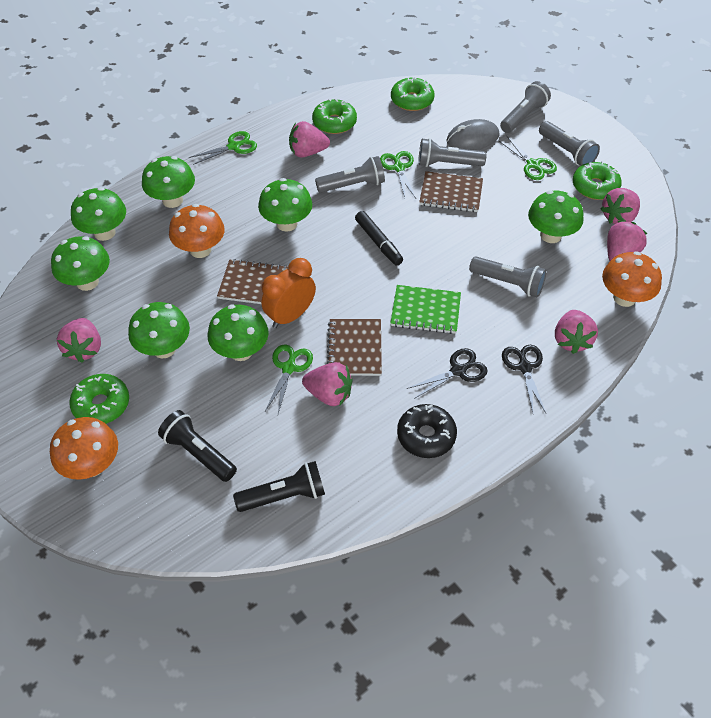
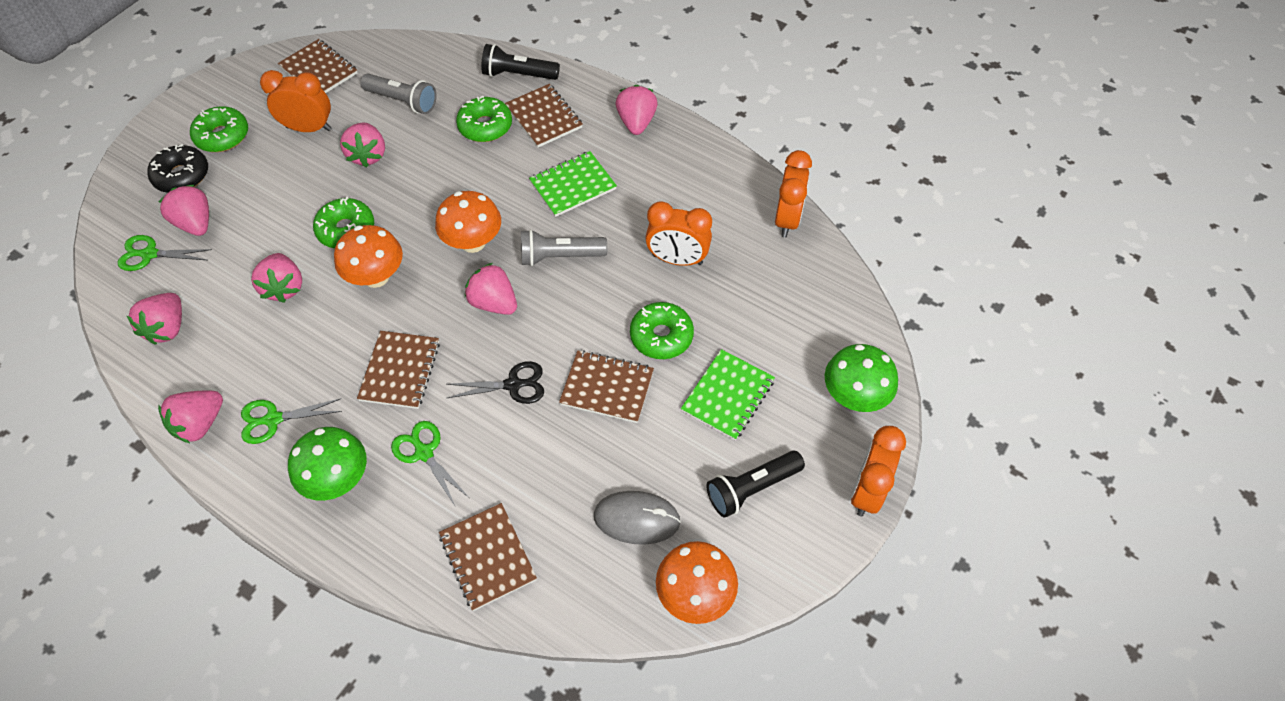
black marker: [355,211,403,265] = 1 -> none = 0
black scissors: [407,348,488,399] [502,344,546,413] = 2 -> [446,361,544,404] = 1
brown notebook: [217,259,289,304] [327,319,382,376] [419,171,483,212] = 3 -> [278,39,358,93] [357,331,440,409] [439,503,537,611] [505,84,583,148] [559,350,654,423] = 5
green mushroom: [51,236,110,291] [71,187,126,241] [128,302,190,359] [142,156,195,208] [208,305,269,361] [258,178,312,232] [528,190,584,243] = 7 -> [288,427,367,501] [825,344,898,412] = 2
green notebook: [390,285,461,334] = 1 -> [529,151,617,217] [681,349,775,440] = 2
green scissors: [189,131,257,165] [265,344,313,413] [380,151,416,198] [498,136,557,180] = 4 -> [118,235,212,271] [241,398,342,444] [391,421,468,506] = 3
grey flashlight: [315,156,385,193] [418,138,486,167] [469,257,547,298] [500,81,551,133] [539,121,600,166] = 5 -> [360,74,437,114] [521,229,607,266] = 2
orange clock: [261,258,316,328] = 1 -> [260,70,332,132] [645,201,712,266] [775,150,812,238] [851,426,906,517] = 4
pink strawberry: [57,318,101,363] [289,121,330,158] [302,362,353,406] [555,310,598,354] [600,188,640,224] [607,221,647,261] = 6 -> [127,293,182,345] [158,390,223,444] [159,185,209,236] [251,253,302,303] [340,123,385,168] [465,263,517,315] [616,85,658,135] = 7

